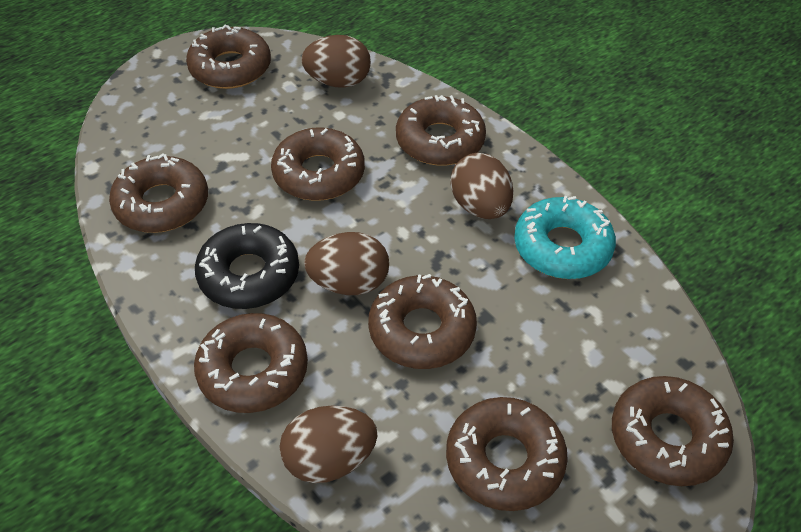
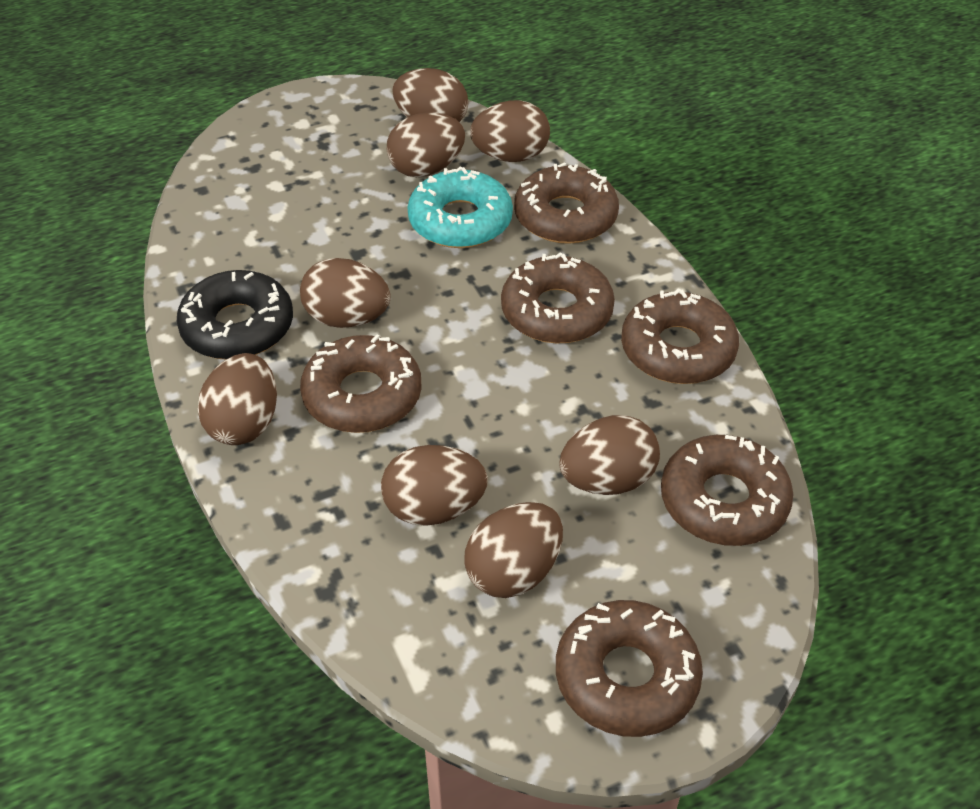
brown donut: [109,153,208,233] [186,25,271,89] [194,313,308,413] [271,127,365,201] [368,274,477,369] [396,95,486,166] [446,397,568,511] [612,376,734,486] = 8 -> [300,334,422,433] [501,252,615,343] [514,162,619,244] [556,600,703,737] [621,289,739,384] [661,435,793,546] = 6
brown egg: [280,405,377,483] [301,35,371,88] [304,232,389,295] [451,153,513,219] = 4 -> [198,353,277,445] [300,258,391,328] [381,445,488,526] [387,112,465,177] [392,68,468,122] [464,502,563,598] [470,100,550,162] [559,415,660,495] = 8

